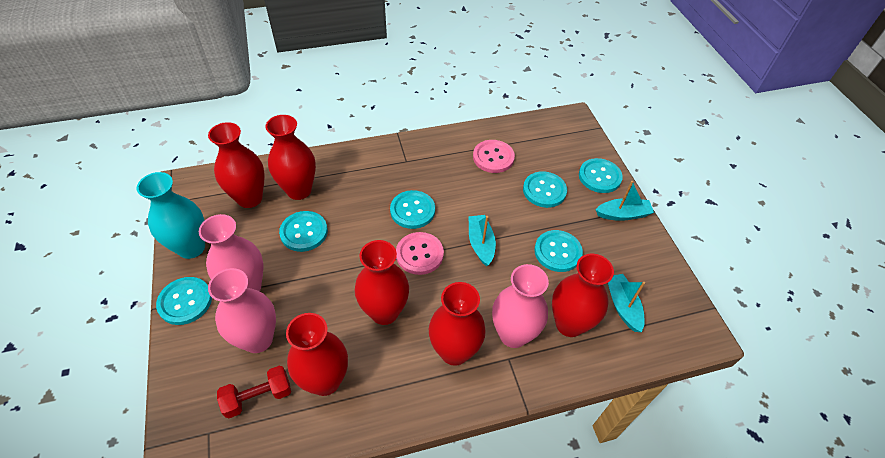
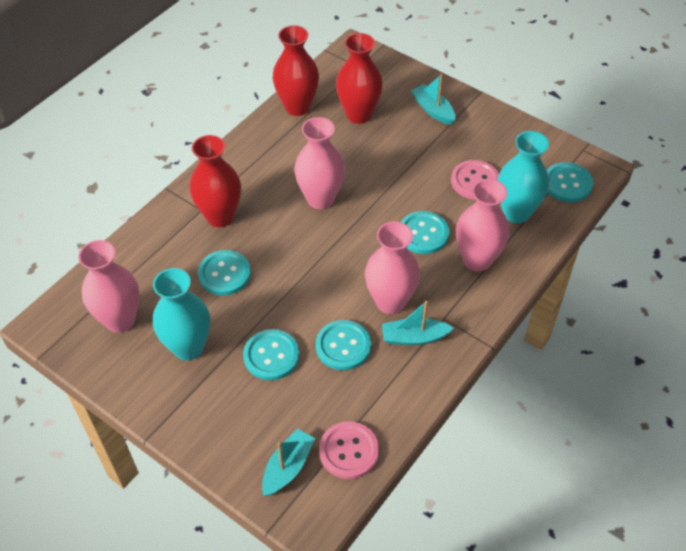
pink vase: [199,214,264,291] [208,268,276,353] [492,264,549,348] = 3 -> [78,240,139,333] [294,117,345,209] [365,221,420,314] [456,179,509,272] = 4
red dumbbell: [217,366,291,418] = 1 -> none = 0
red vase: [208,122,265,208] [265,115,316,200] [286,313,348,396] [355,240,409,325] [429,282,486,366] [552,254,614,337] = 6 -> [190,135,241,227] [273,25,319,116] [336,33,383,124] = 3
turquoise button: [156,277,212,325] [279,211,328,252] [390,190,435,229] [523,171,567,208] [534,230,583,272] [579,158,623,193] = 6 -> [198,250,251,296] [243,329,299,380] [316,320,371,370] [401,211,449,254] [547,162,593,202] = 5
turquoise vase: [137,172,205,259] = 1 -> [153,268,210,361] [497,131,549,223] = 2

